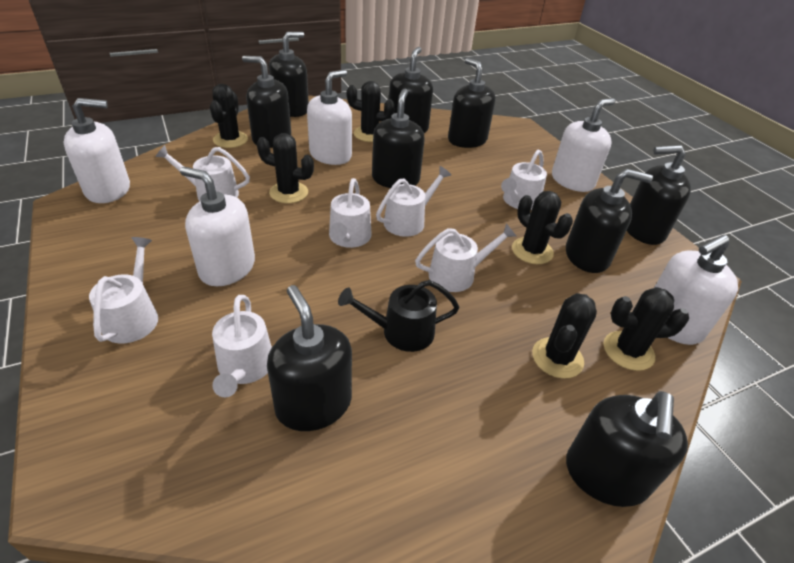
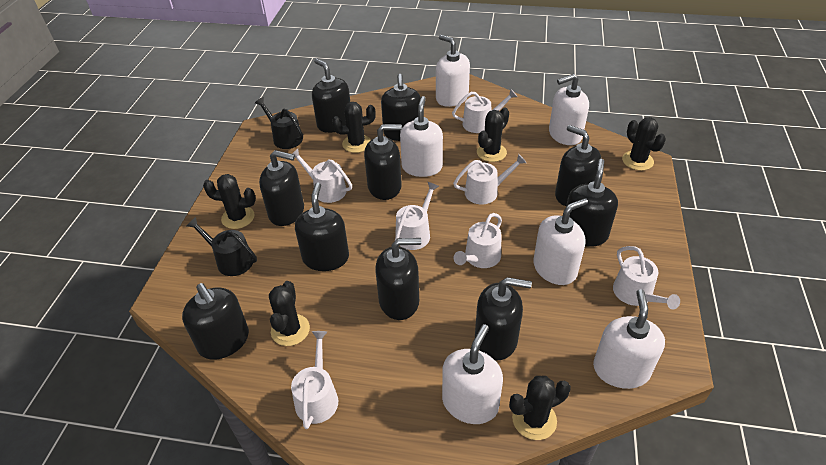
black soap dispenser: [242,56,291,148] [267,285,352,431] [269,32,309,117] [372,89,425,188] [389,47,433,133] [448,58,495,148] [566,169,653,273] [566,391,688,507] [627,145,691,245] = 9 -> [182,283,249,360] [259,150,304,226] [295,182,349,271] [312,59,350,133] [364,124,402,200] [375,238,421,320] [381,74,421,141] [475,277,532,360] [555,125,602,206] [566,159,618,247] = 10
black watering can: [338,280,459,352] = 1 -> [187,217,257,276] [255,97,303,149] = 2
white soap dispenser: [63,98,130,203] [180,167,255,286] [307,70,352,165] [552,98,615,192] [654,235,738,345] = 5 -> [400,96,443,177] [436,35,470,107] [442,324,503,424] [533,198,588,285] [549,74,589,145] [593,289,665,389] = 6

